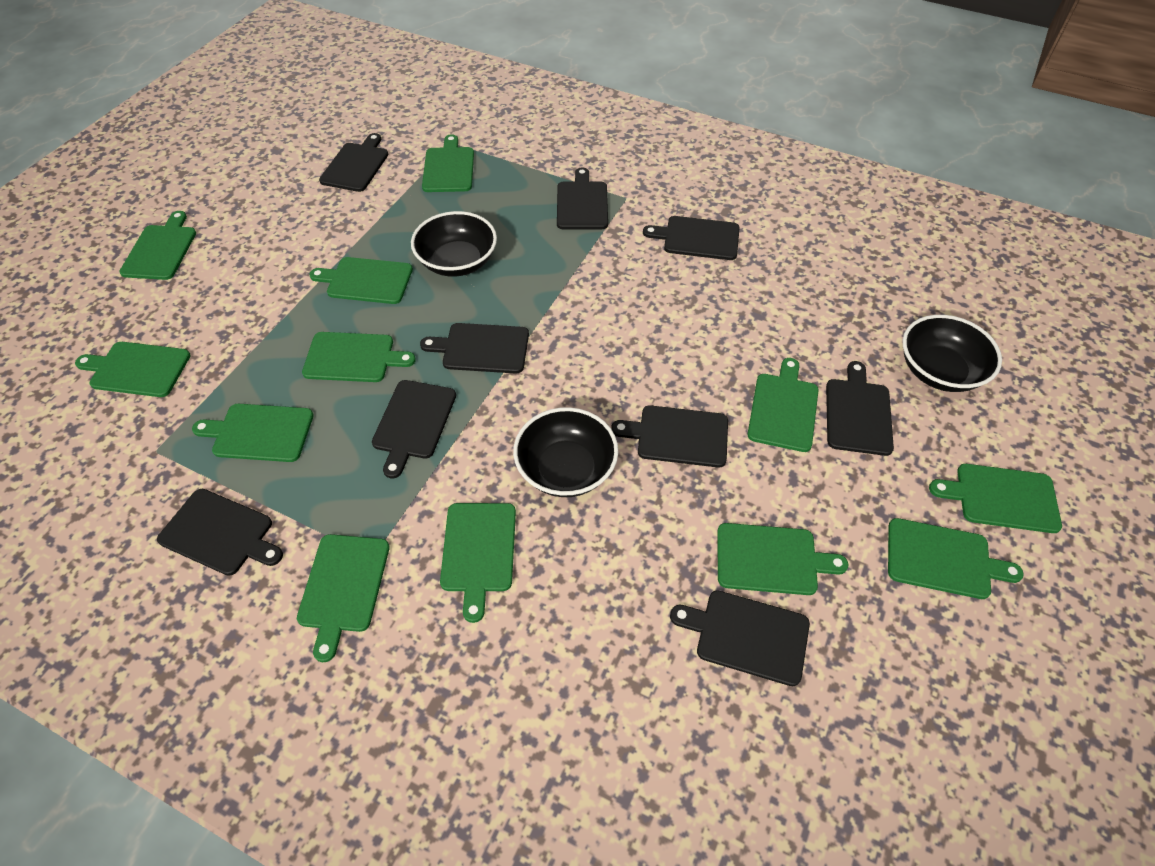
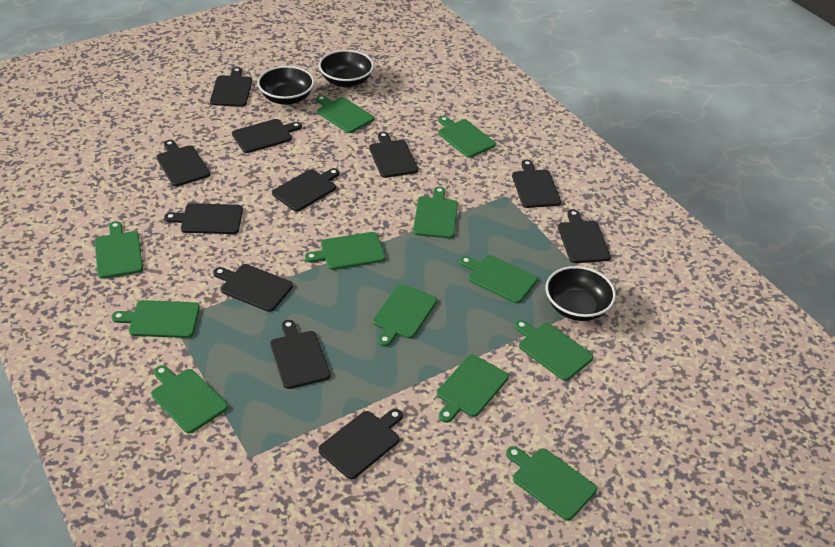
black cutting board: [157,489,283,576] [319,133,389,192] [372,380,456,478] [420,323,529,374] [557,167,608,229] [611,405,728,467] [643,216,740,260] [670,590,810,686] [826,361,894,456] = 9 -> [156,140,210,186] [164,203,243,234] [210,67,252,107] [213,264,293,312] [232,119,302,153] [270,320,331,389] [272,168,340,212] [318,409,403,479] [369,132,418,178] [512,160,561,208] [558,209,611,263] = 11

